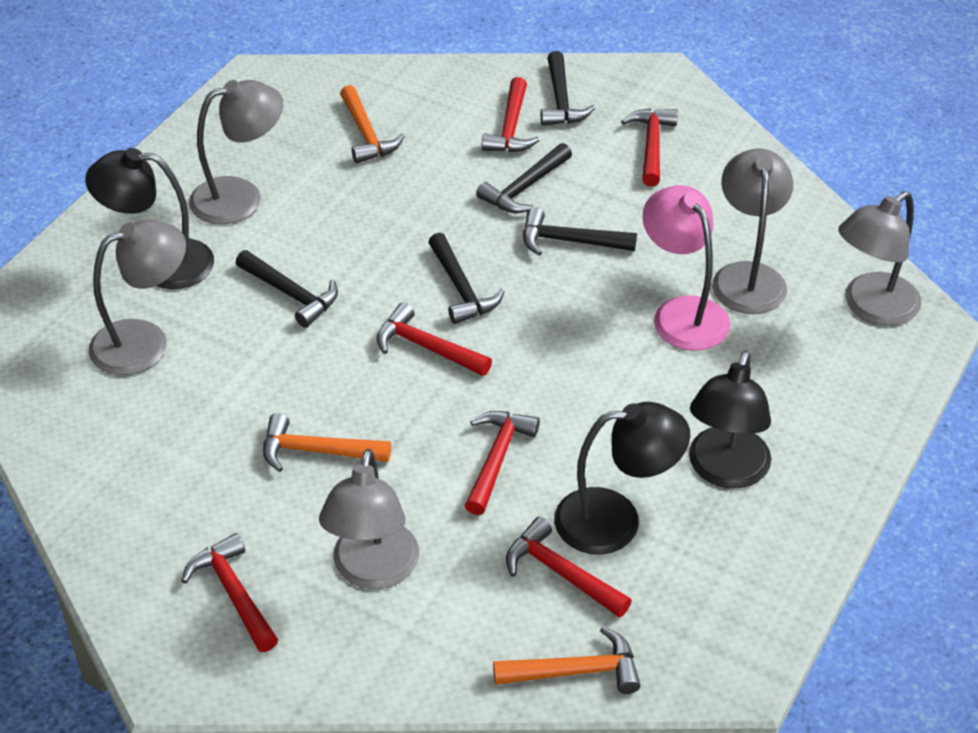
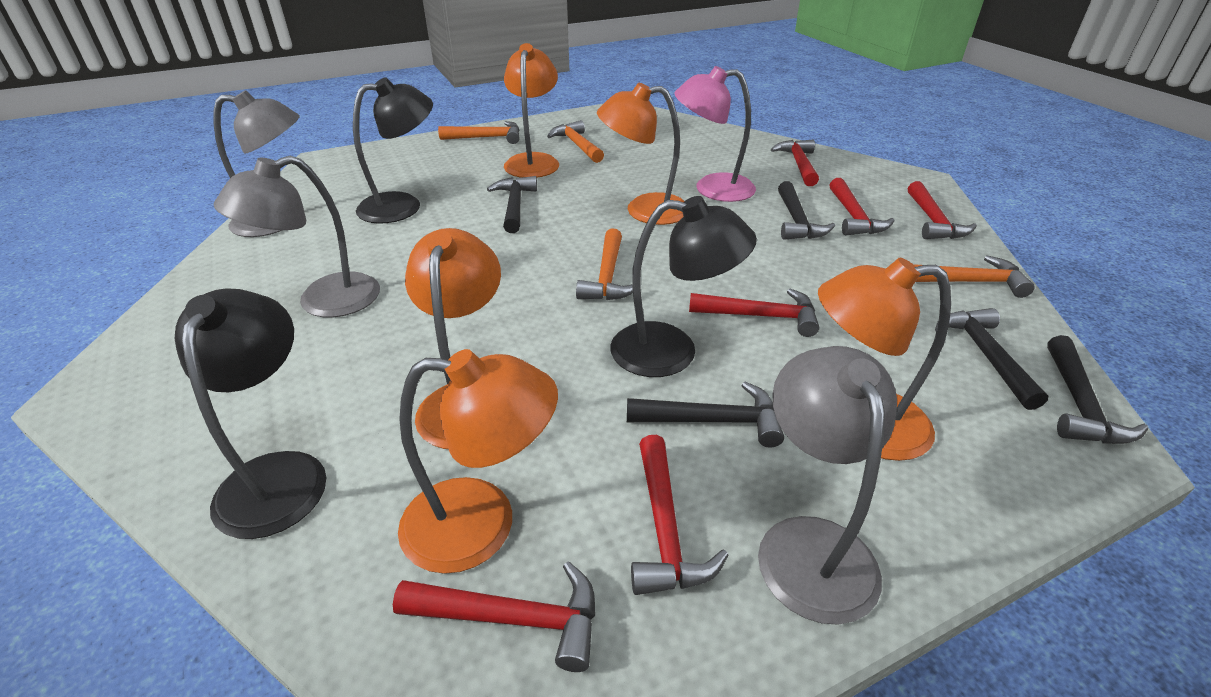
grey lamp: [89,220,186,375] [189,80,283,224] [319,449,419,589] [712,148,793,314] [838,191,921,326] = 5 -> [214,90,300,237] [214,156,380,317] [758,346,897,625] = 3
orange hammer: [263,413,391,472] [340,85,405,163] [493,626,640,694] = 3 -> [438,121,520,144] [547,120,604,163] [576,229,641,300] [914,255,1035,298] = 4
orange lamp: none = 0 -> [398,349,558,574] [405,228,501,449] [504,43,559,178] [597,83,684,225] [818,258,951,461] = 5

